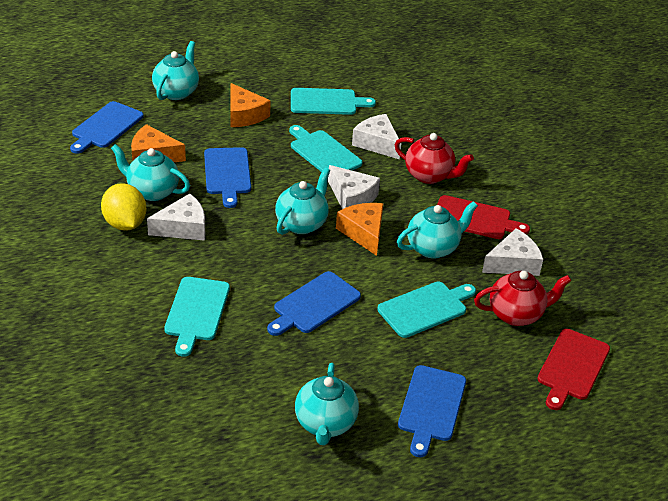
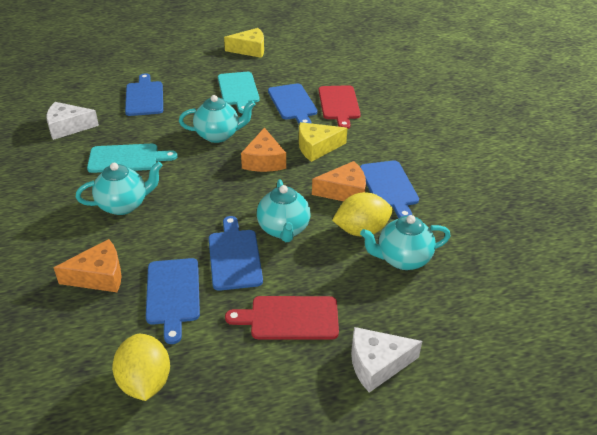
blue cutting board: [70,101,144,154] [204,147,251,208] [267,271,361,336] [398,365,466,457] = 4 -> [125,73,163,116] [146,258,200,344] [209,216,263,291] [268,83,318,124] [360,160,419,218] = 5
red teapot: [395,133,474,184] [474,271,571,326] = 2 -> none = 0
turquoise cutting board: [164,277,230,357] [289,125,363,172] [291,88,376,115] [377,282,476,338] = 4 -> [87,144,178,173] [218,72,259,114] = 2
turquoise teapot: [111,144,190,201] [152,41,199,100] [275,168,330,235] [295,363,359,445] [397,201,478,259] = 5 -> [76,161,163,215] [179,95,256,143] [257,179,310,242] [360,215,451,270] = 4
white cheese: [147,194,205,241] [328,165,380,209] [352,114,401,159] [482,228,543,276] = 4 -> [46,102,99,140] [351,327,422,392] = 2
yellow cheese: none = 0 -> [224,28,264,58] [299,122,347,162] = 2
yellow lemon: [101,183,146,231] = 1 -> [112,334,170,401] [332,192,393,236] = 2

